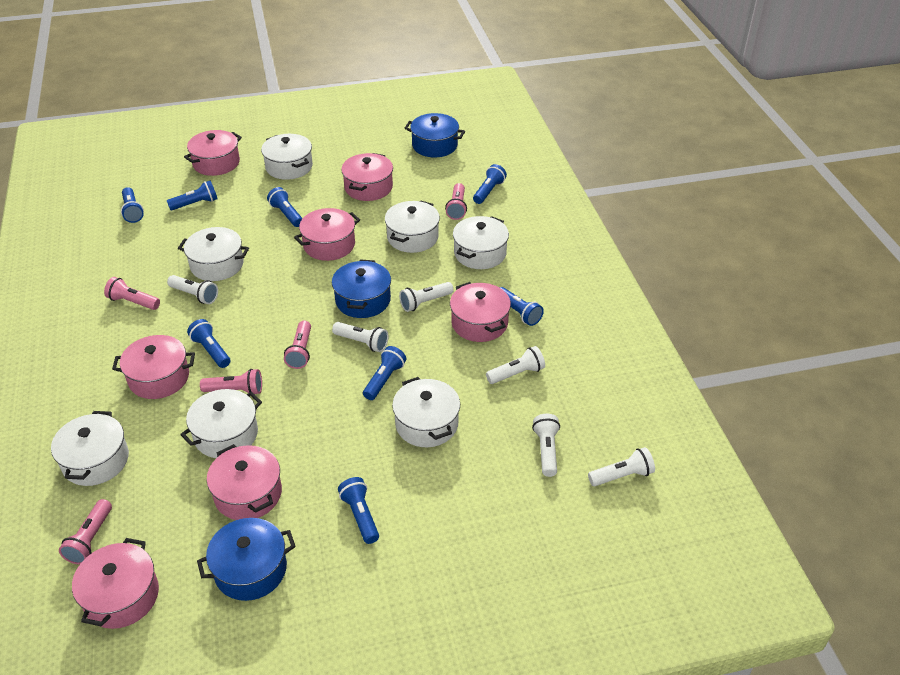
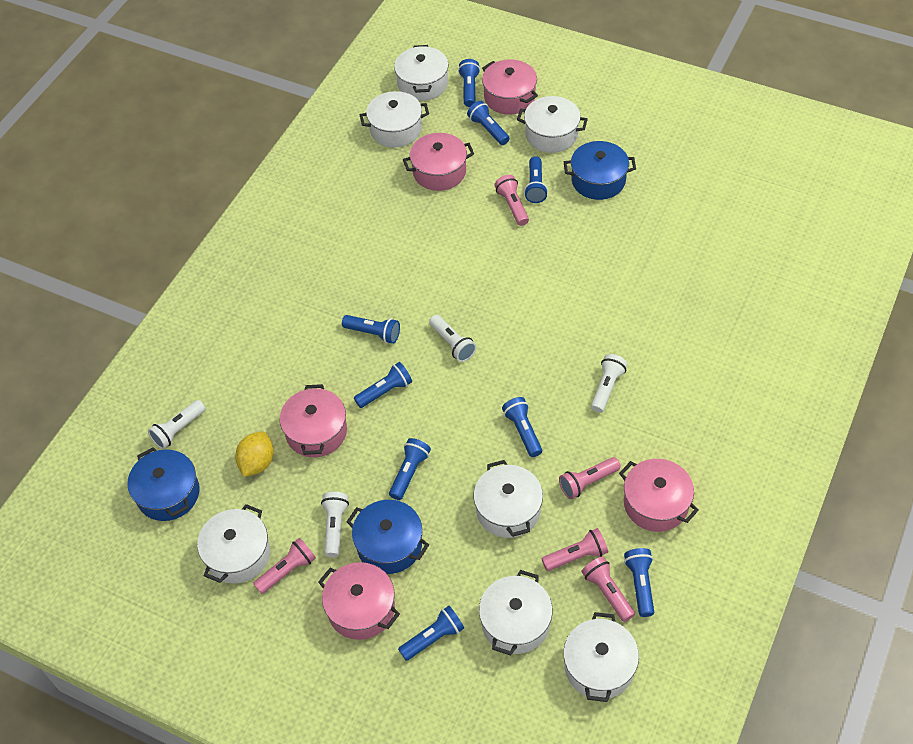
blue flashlight: [121,187,144,223] [167,181,218,210] [187,319,230,368] [267,187,303,227] [338,477,379,544] [363,346,406,400] [473,164,507,204] [499,287,544,326] = 8 -> [342,315,400,344] [354,362,412,408] [389,438,431,500] [398,606,464,661] [458,59,480,107] [467,101,510,145] [502,397,542,457] [524,156,548,203] [624,548,654,617] = 9
pink pot: [72,538,159,629] [112,335,195,399] [184,130,242,176] [207,444,282,520] [294,208,360,261] [341,153,393,201] [450,282,511,342] = 7 -> [280,384,347,457] [318,562,400,640] [403,133,474,191] [482,59,538,115] [619,459,699,532] = 5
white flashlight: [167,275,218,304] [332,322,388,352] [399,282,454,312] [486,346,545,384] [532,414,560,477] [588,447,655,486] = 6 -> [148,400,205,449] [321,492,349,557] [429,315,476,362] [591,354,628,413] = 4
yellow lemon: none = 0 -> [235,432,274,477] = 1

